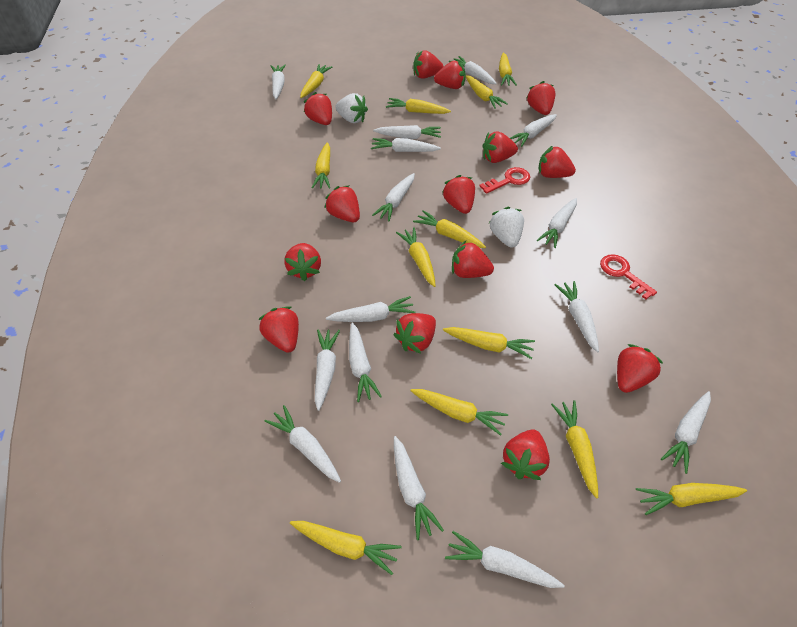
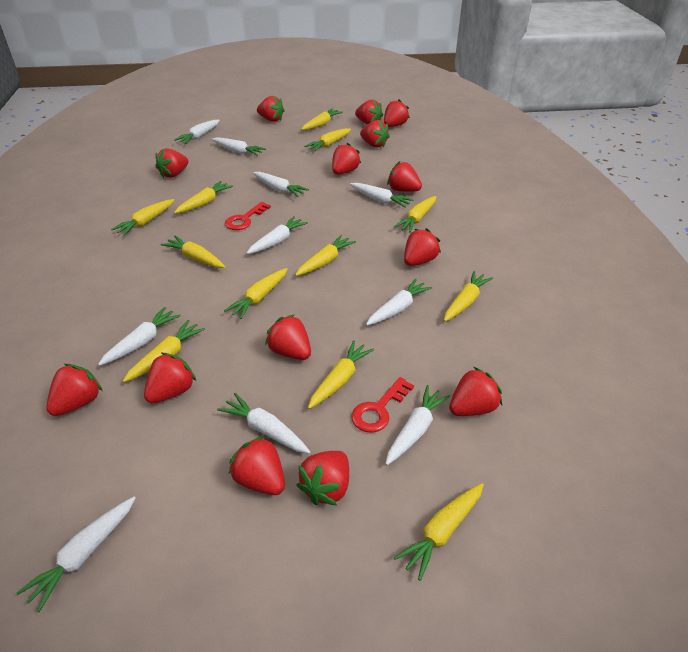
white carrot: [264,405,341,483] [271,64,286,99] [315,329,340,411] [326,296,416,322] [349,322,382,402] [371,138,441,152] [372,173,415,221] [373,125,441,139] [394,436,444,540] [445,531,565,588] [449,56,497,84] [510,114,557,147] [537,198,577,248] [555,281,599,352] [661,391,711,474] = 15 -> [17,497,135,612] [98,307,181,366] [174,120,220,144] [212,137,266,156] [217,393,310,454] [247,216,308,254] [253,172,309,197] [350,183,414,208] [366,278,432,326] [385,385,451,465] = 10
white strawberry: [335,93,368,123] [489,207,524,248] = 2 -> none = 0

